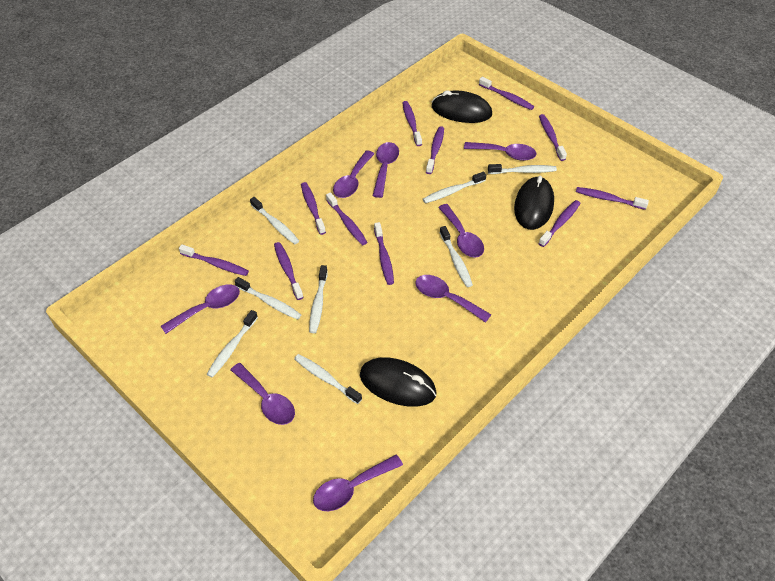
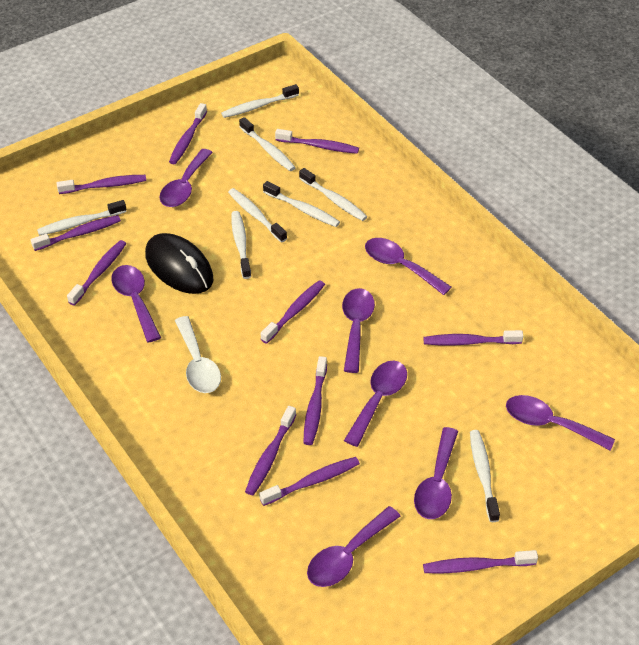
black mouse: [360,357,437,407] [432,90,492,123] [514,176,554,230] = 3 -> [145,233,213,294] = 1
white spoon: none = 0 -> [175,316,221,393] = 1

